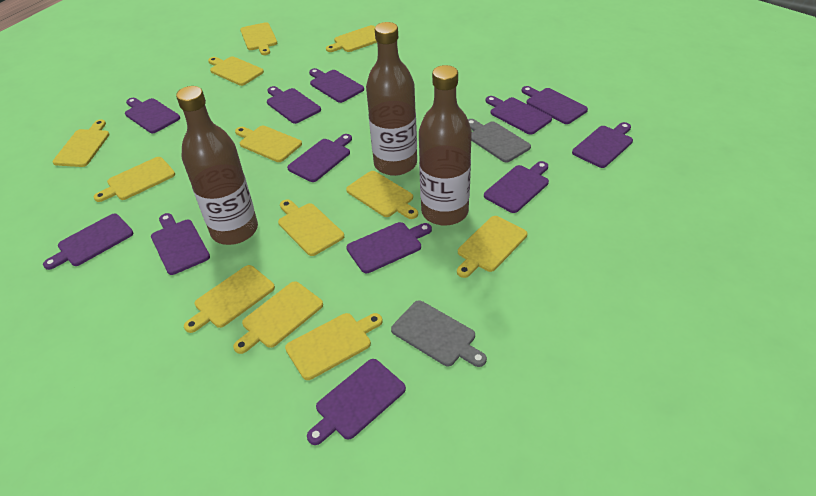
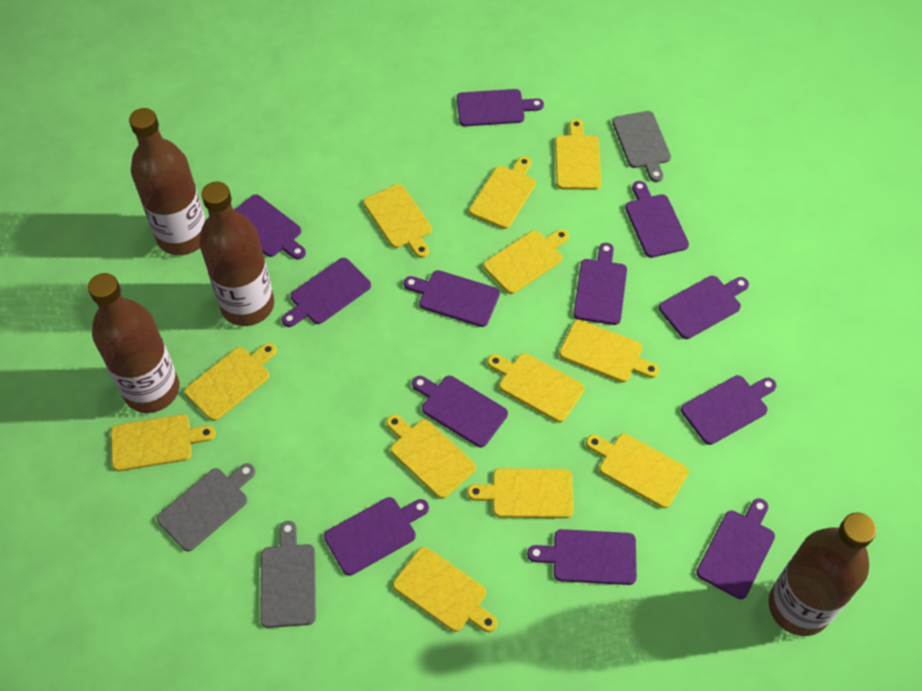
brown bottle: [176,86,258,245] [366,22,417,176] [419,65,472,226] = 3 -> [88,273,179,413] [129,108,206,255] [199,182,274,326] [768,512,876,636] = 4
grey cutting board: [391,300,487,367] [468,119,531,163] = 2 -> [157,463,255,551] [260,521,316,628] [612,111,671,182] = 3

